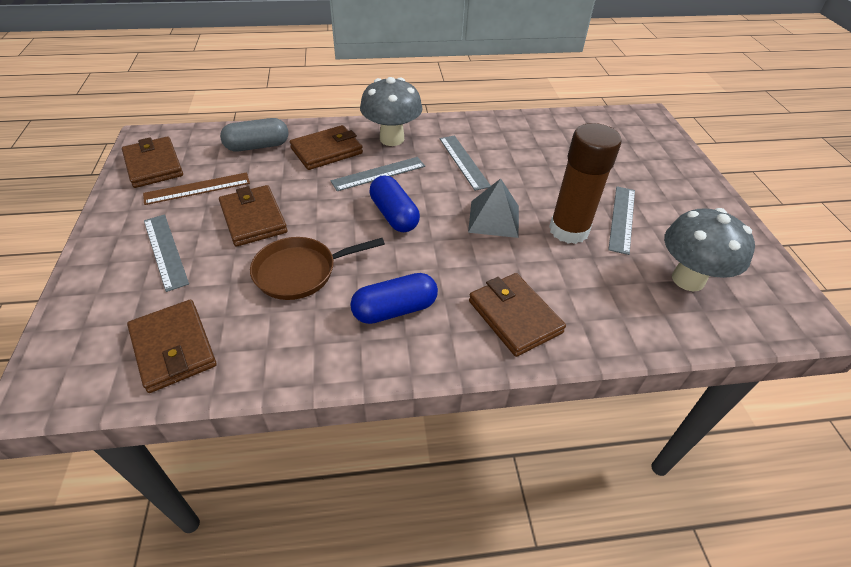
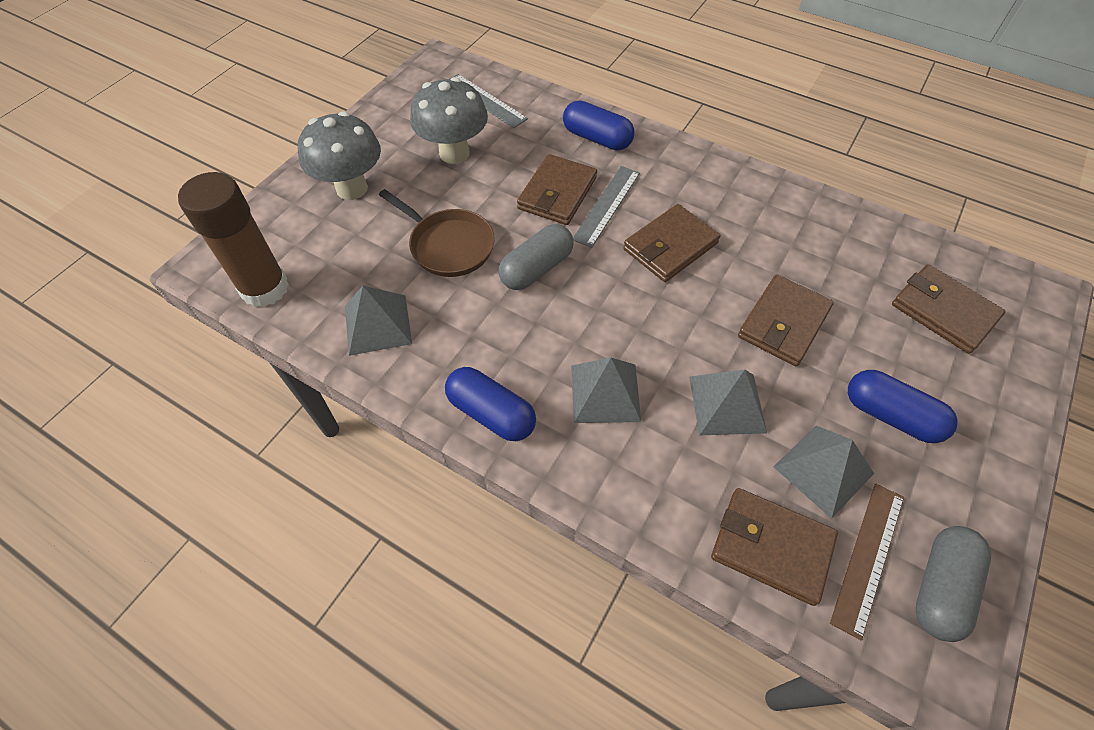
blue capsule: [350,273,438,324] [369,175,420,232] = 2 -> [445,367,536,441] [563,100,634,150] [848,370,958,443] = 3
grey capsule: [220,118,289,152] = 1 -> [498,224,573,290] [916,526,991,642] = 2
grey pyramid: [468,179,519,238] = 1 -> [345,286,412,356] [571,358,641,423] [689,369,767,435] [773,425,874,519] = 4
grey ruler: [144,215,189,292] [330,157,425,191] [440,136,491,191] [608,186,635,255] = 4 -> [450,74,528,128] [573,166,640,248] = 2

